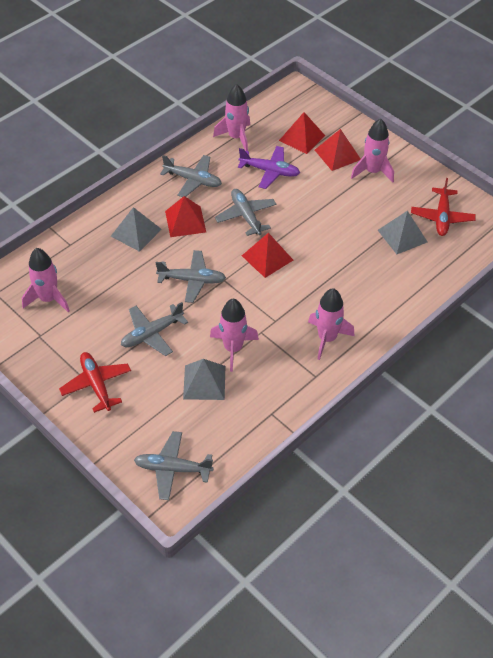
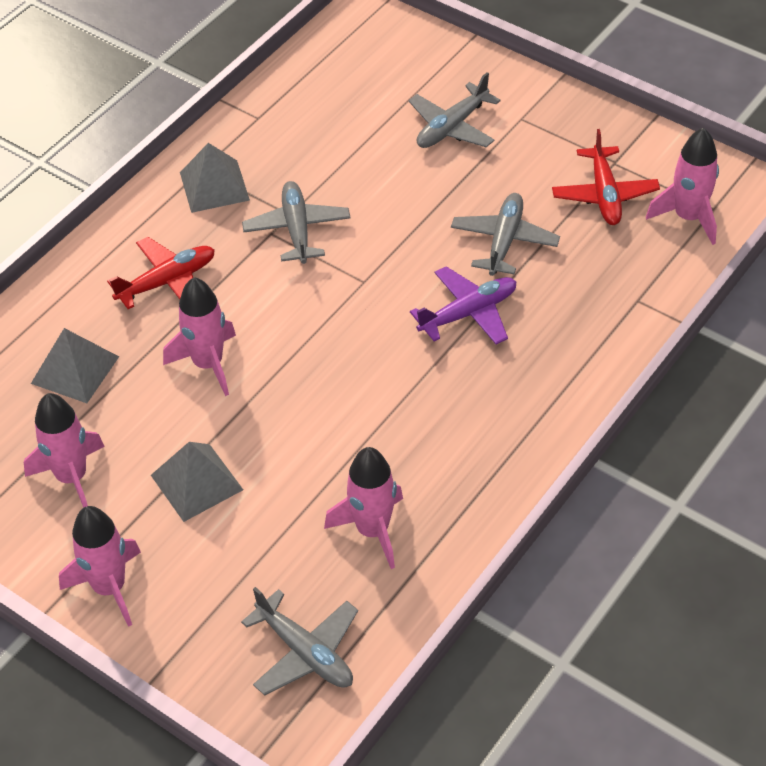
grey plane: [121,302,188,356] [134,431,214,500] [156,250,226,303] [160,155,222,197] [215,189,277,236] = 5 -> [241,587,358,695] [242,181,351,264] [409,72,501,148] [451,193,560,276] = 4
red pyramid: [165,196,206,237] [242,233,293,278] [279,112,325,154] [315,129,360,171] = 4 -> none = 0

